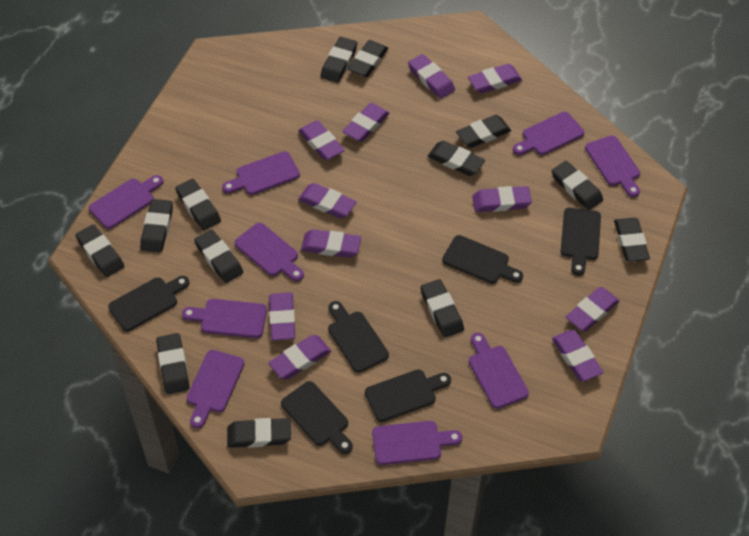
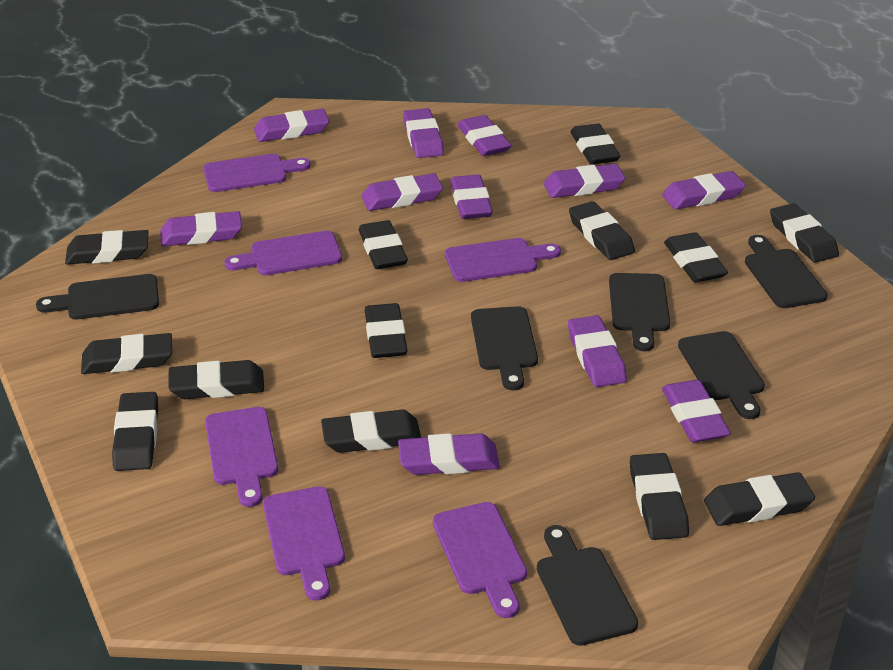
purple cutting board: [89,175,163,229] [182,299,267,338] [187,350,245,428] [222,151,300,195] [235,222,304,281] [372,421,462,465] [469,333,529,409] [513,112,584,155] [585,136,640,197] = 9 -> [203,154,311,192] [205,407,278,507] [225,231,342,275] [263,486,345,600] [433,502,527,618] [445,238,561,282] = 6

